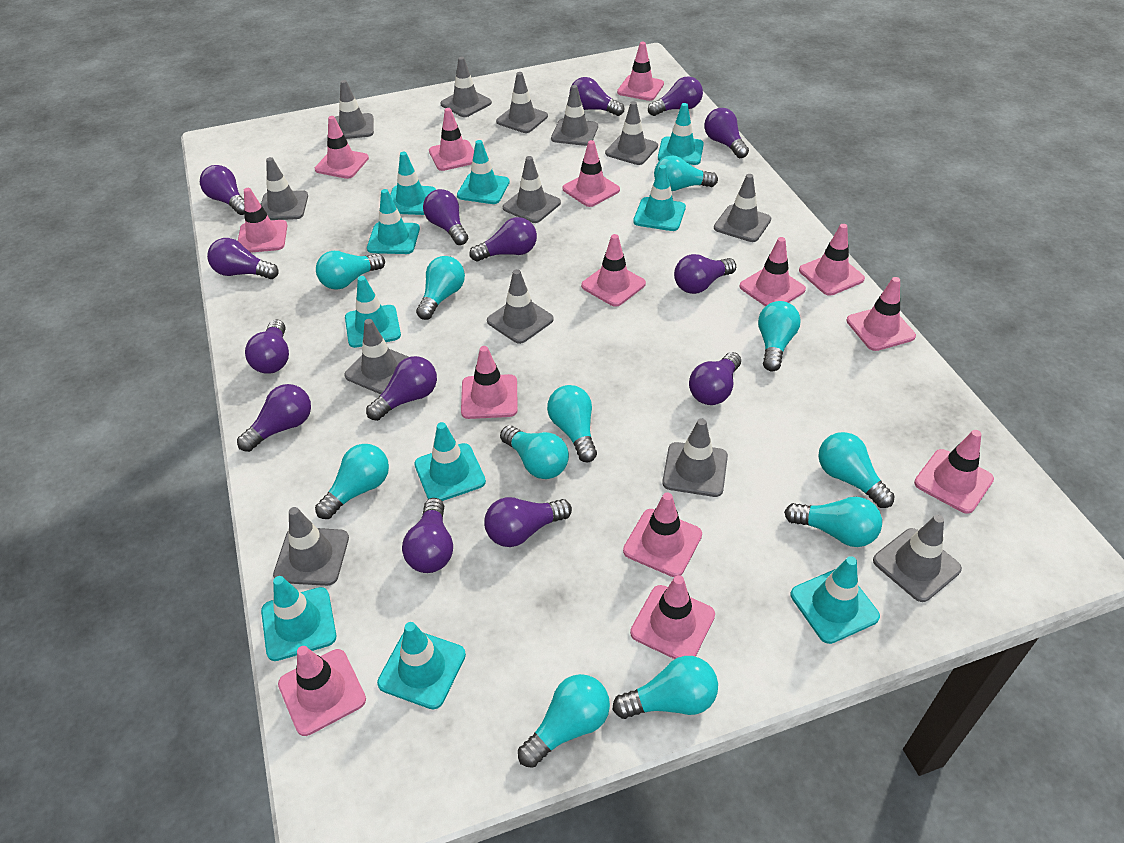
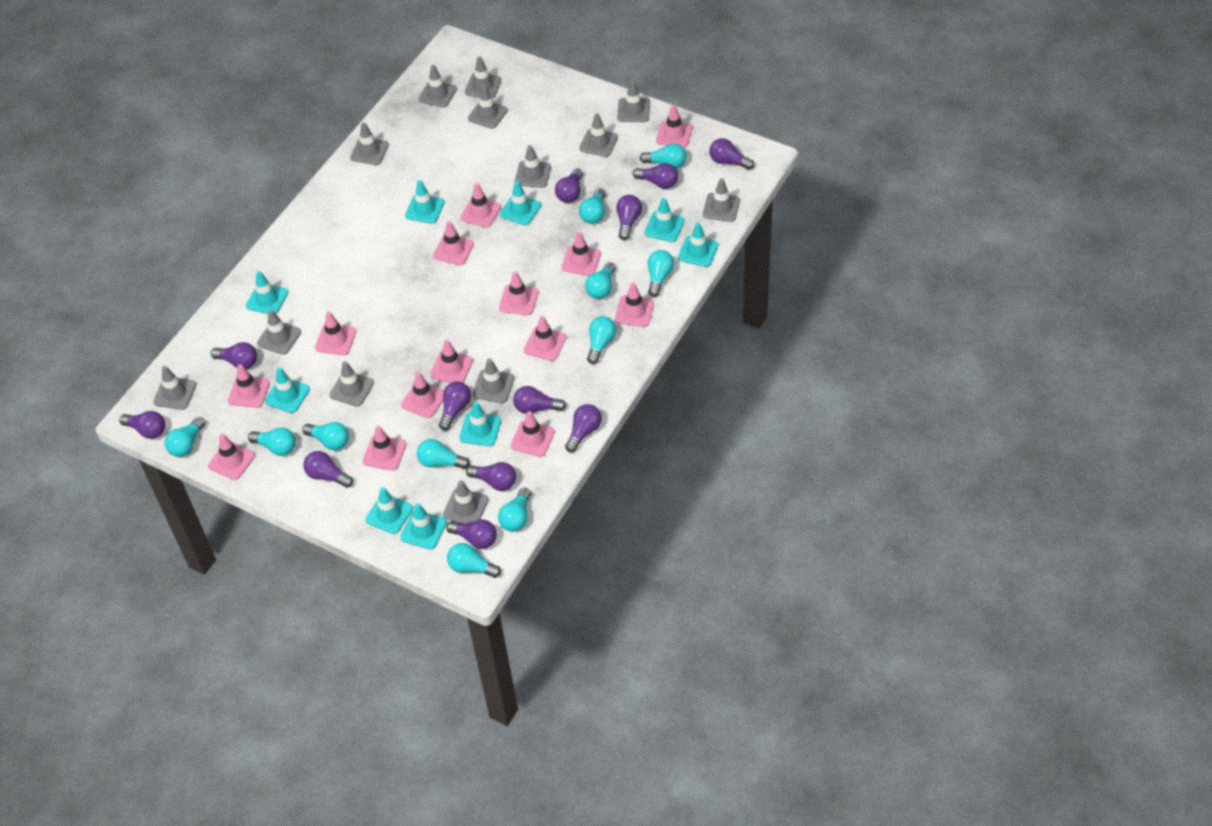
purple light bulb: [200,165,244,215] [207,238,278,279] [237,384,311,452] [245,319,289,374] [366,356,437,421] [402,498,453,573] [423,189,468,245] [470,217,537,262] [484,497,572,547] [570,77,624,116] [648,76,703,116] [674,254,736,294] [689,352,741,405] [704,108,749,158] = 14 -> [119,411,165,439] [211,342,257,369] [303,451,353,488] [439,381,471,431] [446,520,497,549] [466,462,516,491] [513,386,566,414] [555,168,583,203] [565,404,602,452] [616,195,642,240] [633,163,678,189] [709,138,754,170] = 12
turquoise traffic cone: [261,576,336,661] [345,276,401,348] [367,189,420,254] [377,622,466,709] [390,152,436,215] [414,422,486,501] [457,140,510,204] [633,165,686,231] [658,103,704,165] [791,556,880,644] = 10 -> [246,271,288,314] [265,367,310,413] [365,487,413,534] [400,503,447,549] [405,180,444,224] [459,402,501,446] [500,181,541,225] [644,198,684,242] [678,222,718,267] = 9

